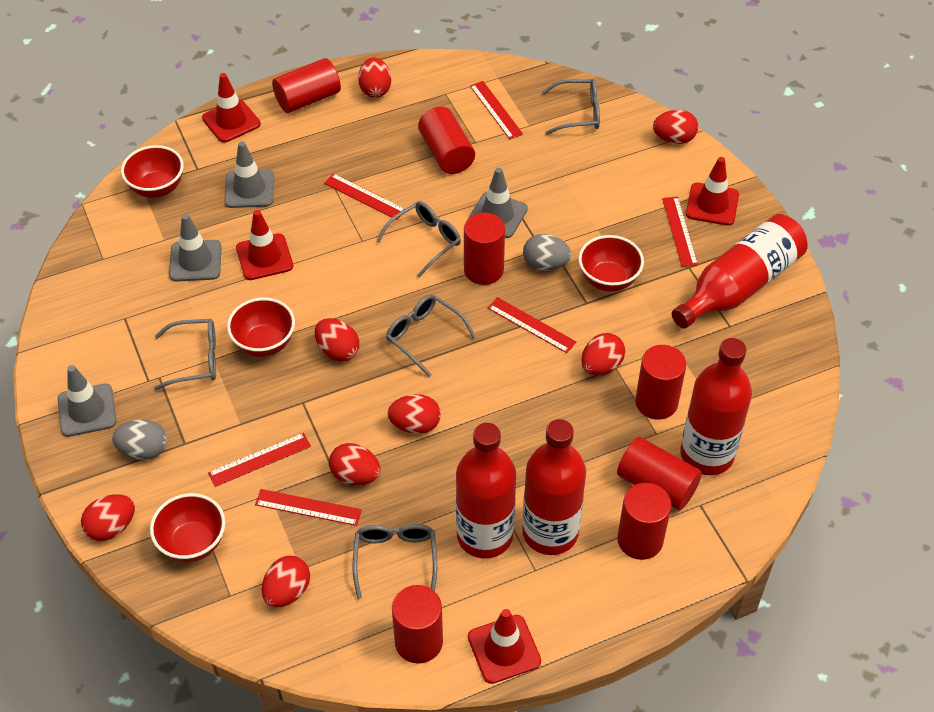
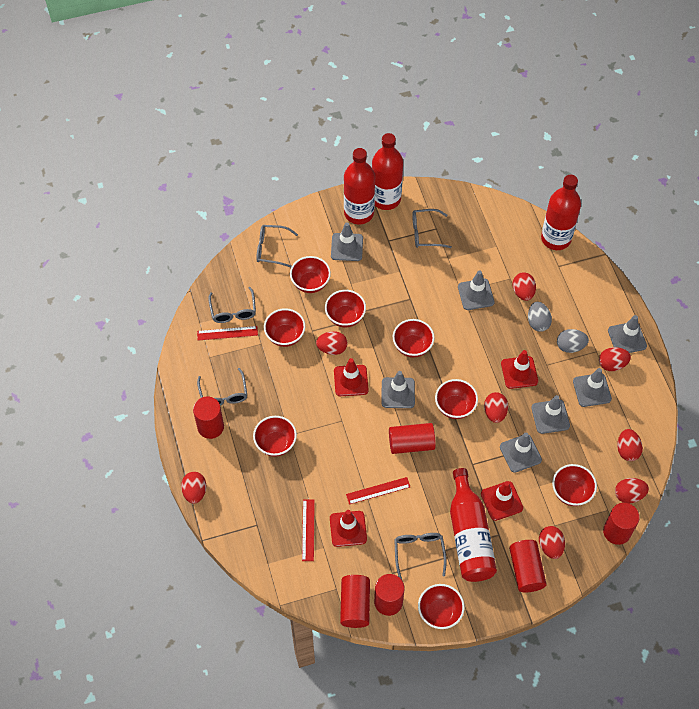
grey traffic cone: [58,365,116,437] [169,214,222,282] [224,141,274,208] [468,168,528,238] = 4 -> [331,222,363,261] [381,371,415,408] [458,271,495,310] [500,433,542,473] [531,395,570,434] [573,368,612,407] [608,315,647,353] = 7
red bowl: [121,145,184,198] [150,493,225,562] [227,298,295,357] [578,235,644,292] = 4 -> [253,416,297,457] [264,308,305,347] [290,256,331,293] [325,290,366,327] [393,319,435,357] [418,584,465,629] [435,379,478,419] [552,464,597,506] = 8
red cylinder: [272,58,341,113] [392,585,443,664] [418,106,475,174] [464,213,505,285] [617,437,702,510] [617,483,671,560] [635,345,686,420] = 7 -> [193,397,224,439] [340,575,370,628] [374,574,405,616] [389,423,436,454] [509,540,547,592] [603,503,640,545] = 6
red ruler: [208,433,311,487] [255,489,362,526] [324,173,404,220] [470,81,523,139] [488,297,576,353] [662,197,698,267] = 6 -> [197,326,258,341] [302,499,315,561] [346,477,410,505] = 3

